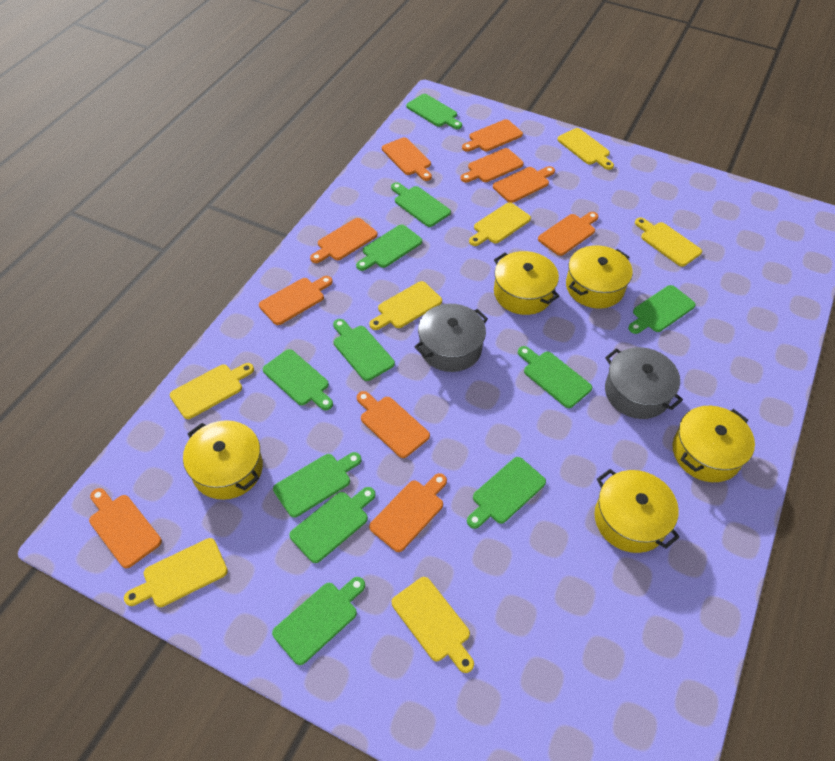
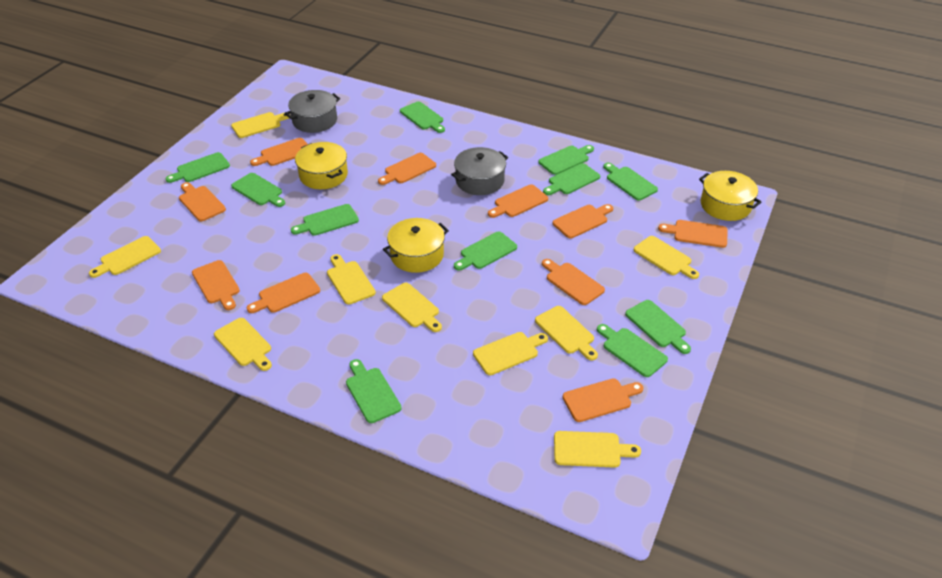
yellow cutting board: [124,538,228,607] [170,363,254,419] [370,281,442,330] [392,577,474,673] [469,202,531,246] [557,128,614,170] [635,217,702,267] = 7 -> [89,236,161,278] [214,318,272,371] [231,112,291,138] [327,254,376,305] [382,283,442,332] [473,332,548,375] [535,306,598,360] [554,431,641,468] [633,236,699,279] = 9
yellow pot: [183,420,263,500] [494,251,560,315] [566,245,633,309] [594,469,680,553] [673,406,755,482] = 5 -> [295,142,348,189] [383,218,449,273] [699,171,761,221] = 3

